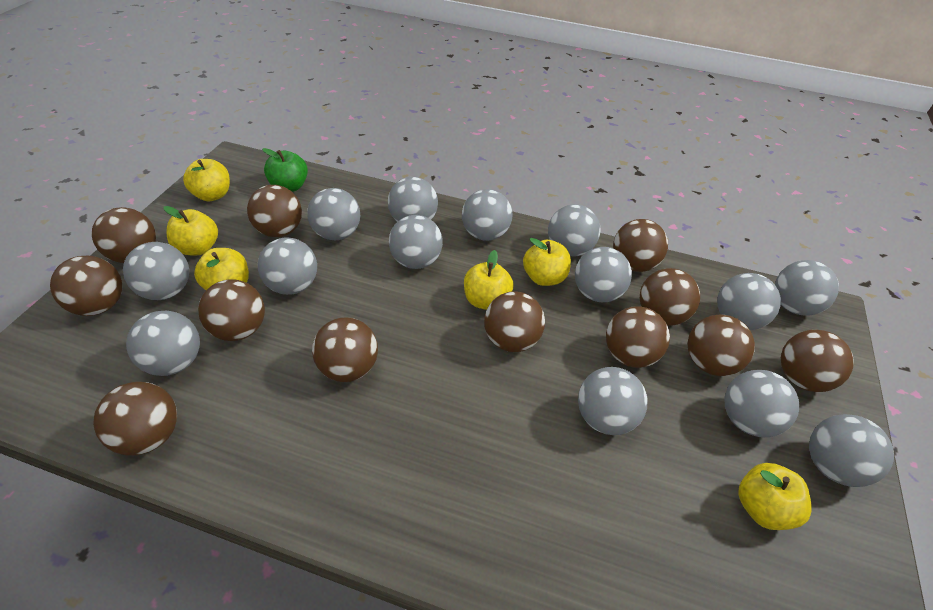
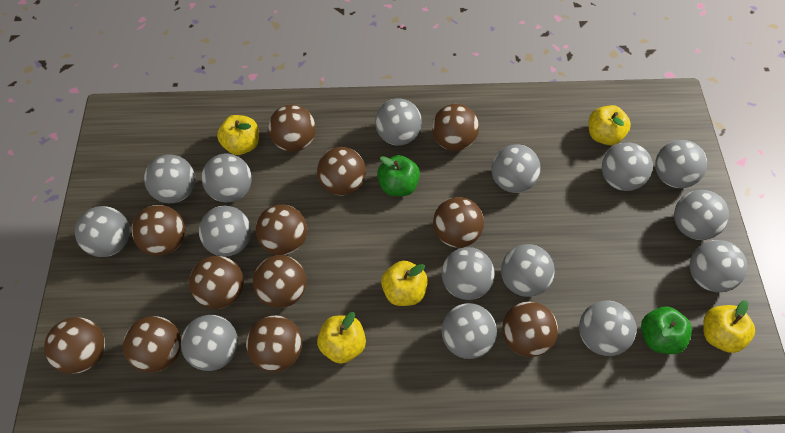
green apple: [262,148,308,192] = 1 -> [377,155,420,196] [641,307,692,354] = 2
grey ball: [123,242,189,300] [126,311,200,376] [258,237,317,295] [307,188,360,240] [388,177,438,222] [389,215,443,269] [462,189,512,241] [548,204,600,256] [575,247,632,302] [578,367,647,435] [717,273,781,330] [725,370,799,437] [775,260,839,316] [809,414,894,487] = 14 -> [75,206,130,257] [144,154,195,203] [181,315,238,371] [199,206,251,257] [201,154,252,202] [375,98,422,146] [442,247,494,300] [442,303,497,359] [491,144,541,193] [501,244,555,297] [579,301,636,356] [602,142,653,191] [655,140,707,188] [674,190,729,240] [689,240,747,293] = 15
yellow apple: [164,206,218,255] [183,159,230,201] [194,248,249,290] [464,250,513,310] [523,238,571,286] [738,463,812,530] = 6 -> [217,115,259,155] [317,312,366,364] [381,261,428,306] [589,105,631,145] [703,300,755,353] = 5

